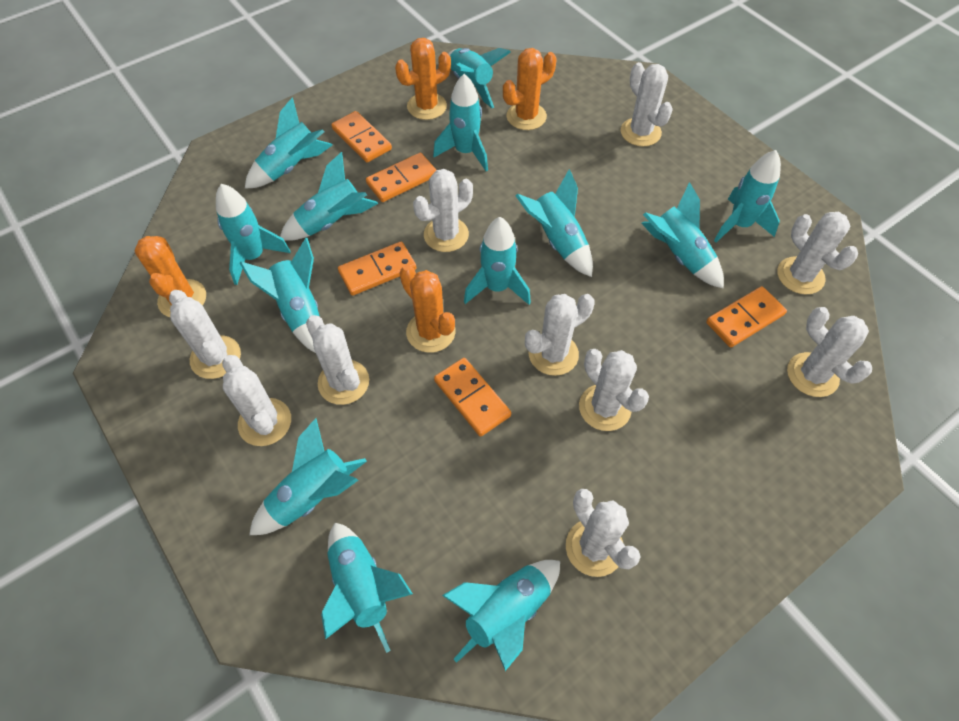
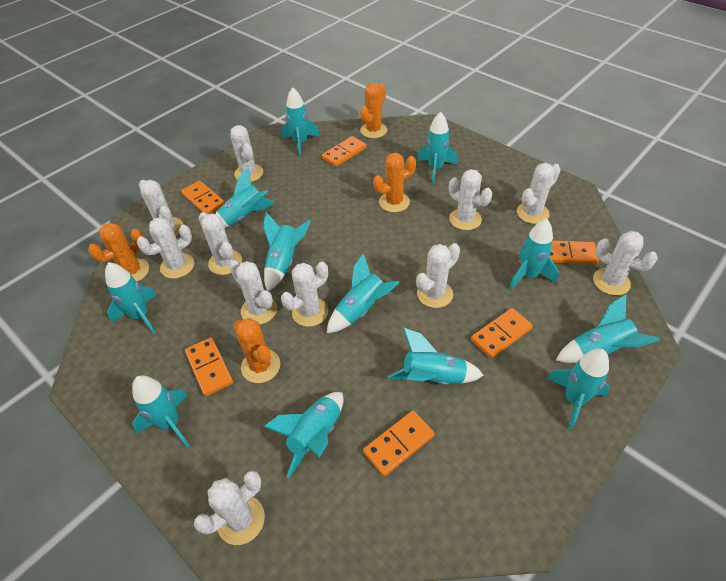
orange domino: [331,111,392,163] [338,242,416,296] [366,153,436,202] [434,358,511,437] [706,286,787,348] = 5 -> [181,181,225,214] [185,337,233,396] [322,136,366,167] [363,410,434,477] [471,308,533,358] [549,241,599,265] = 6
turquoise rocket: [216,184,291,285] [240,238,320,353] [245,97,332,189] [249,418,367,535] [280,152,378,241] [321,523,413,653] [433,74,488,171] [442,560,560,671] [448,48,511,108] [464,217,531,305] [515,169,593,277] [641,182,724,289] [714,150,781,243] = 13 -> [105,262,157,334] [132,375,190,448] [215,168,275,228] [263,212,311,291] [264,392,344,478] [282,87,320,157] [326,253,400,334] [388,328,484,385] [417,112,457,184] [509,218,559,290] [547,348,610,430] [555,295,660,363] = 12
white cactus: [169,290,241,379] [222,355,291,446] [306,315,369,405] [413,169,473,252] [525,294,595,376] [566,489,641,577] [579,349,649,431] [621,62,673,146] [777,212,858,294] [787,307,872,397] = 10 -> [137,217,194,279] [139,180,183,236] [194,470,265,545] [199,212,242,275] [229,260,277,324] [230,125,263,182] [281,262,328,327] [416,243,460,308] [449,169,492,230] [517,163,561,224] [593,231,658,295] = 11

